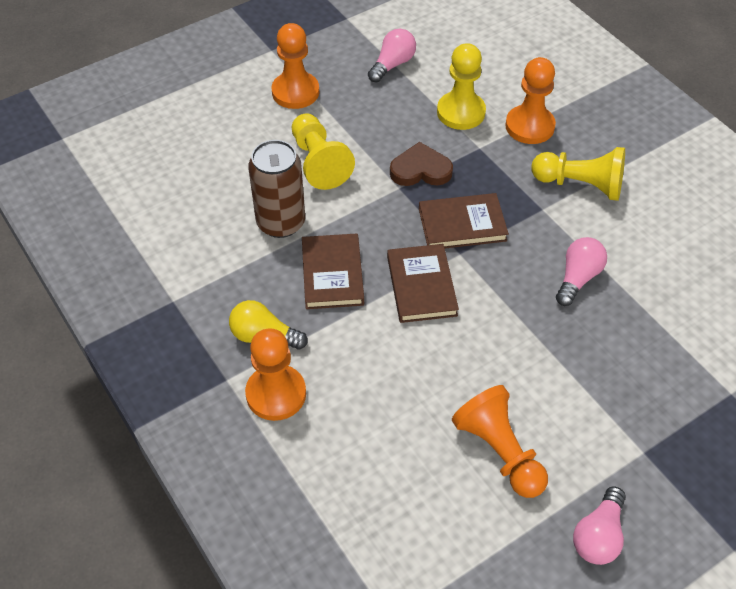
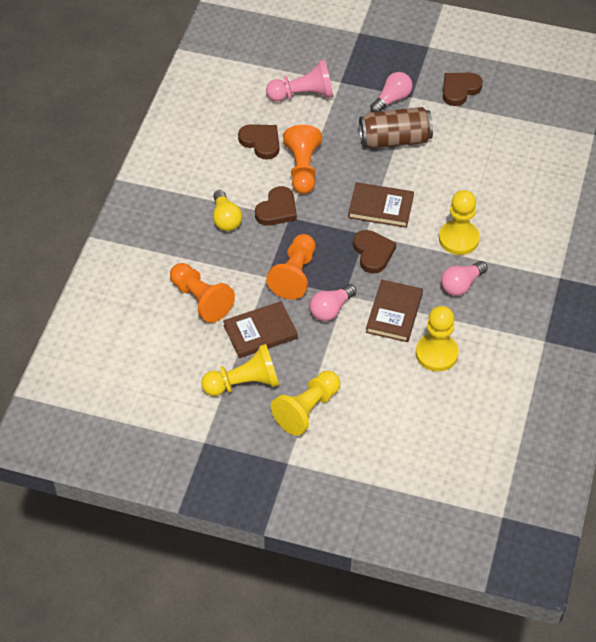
brown heart: [390,142,453,186] = 1 -> [238,124,279,160] [255,186,297,226] [353,230,396,274] [443,73,483,106] = 4
orange pawn: [245,328,306,421] [271,23,319,109] [452,385,548,498] [505,57,556,144] = 4 -> [170,263,235,323] [266,234,315,300] [283,125,322,194] = 3
pink pawn: none = 0 -> [266,60,333,102] = 1
yellow pawn: [292,113,355,190] [437,43,486,130] [532,147,625,201] = 3 -> [201,344,279,396] [271,371,340,436] [416,306,459,372] [439,190,480,255] = 4

